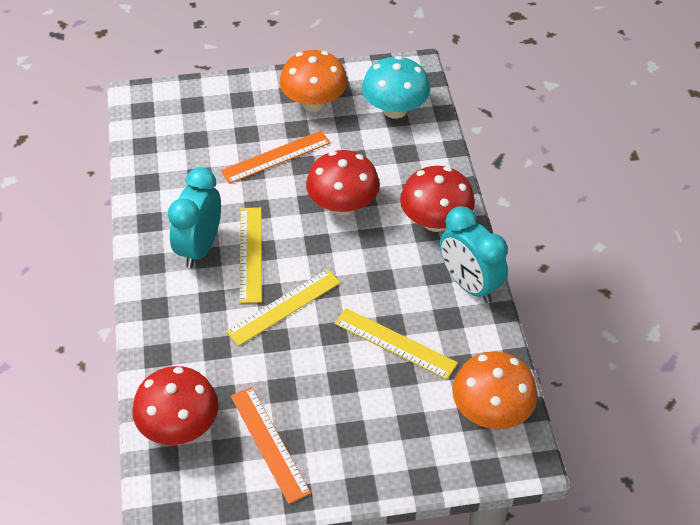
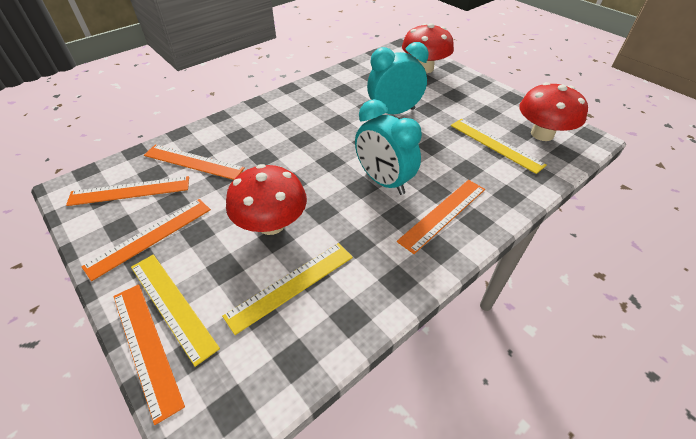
orange mushroom: [280,50,348,112] [452,351,538,429] = 2 -> none = 0
orange ruler: [221,131,331,184] [231,387,311,504] = 2 -> [66,176,189,206] [81,199,211,281] [113,284,185,425] [144,145,245,180] [397,180,485,254] = 5
turquoise mushroom: [362,56,430,119] = 1 -> none = 0

